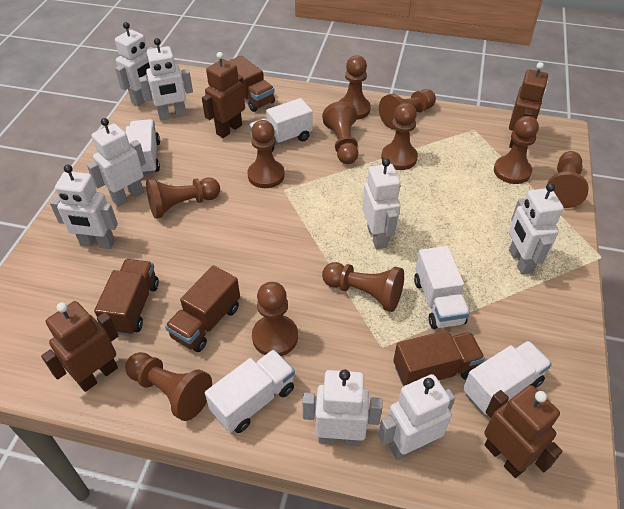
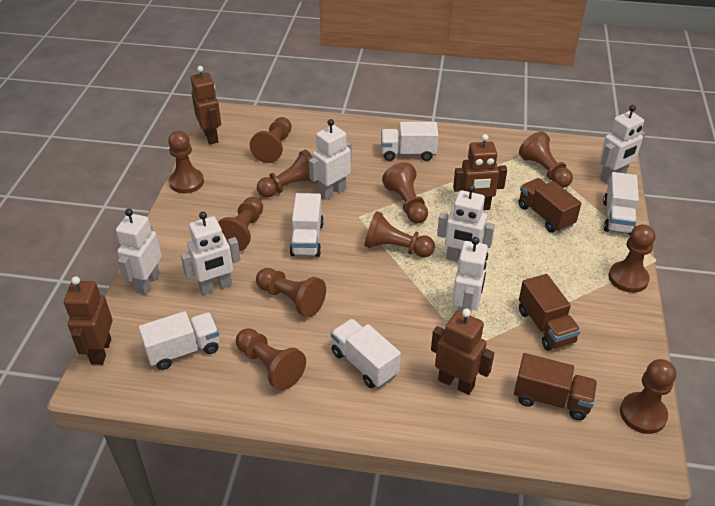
brown truck: [94,259,159,336] [165,265,240,352] [229,55,275,112] [393,330,485,386] = 4 -> [514,353,597,420] [519,178,581,233] [519,274,581,351] = 3
white robot: [50,164,118,249] [87,118,146,207] [115,22,154,106] [139,38,193,121] [302,369,383,446] [362,158,401,249] [378,374,455,460] [509,183,563,275] = 8 -> [116,209,162,295] [181,212,241,295] [309,119,351,200] [437,185,495,262] [452,237,488,316] [600,105,645,184] = 6

